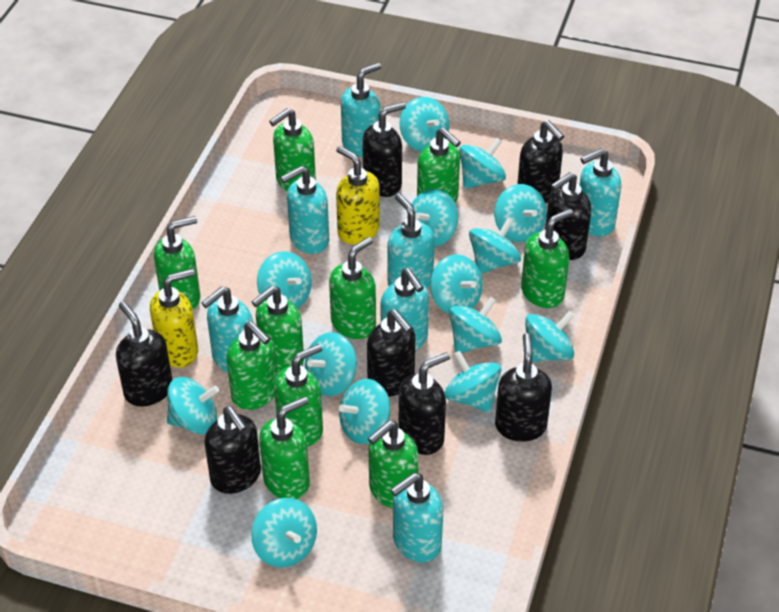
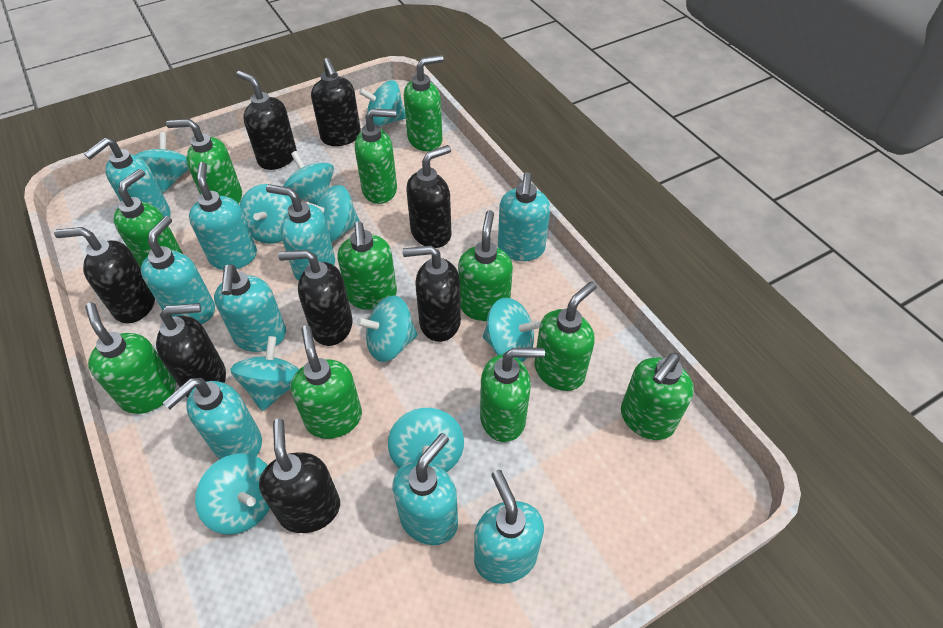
green soap dispenser: [154,216,201,310] [227,322,277,410] [252,285,304,373] [259,396,310,499] [269,108,316,192] [274,344,323,446] [329,237,376,339] [368,420,419,509] [417,128,461,203] [521,209,573,308] = 10 -> [85,302,176,414] [113,169,183,267] [166,119,242,204] [290,325,362,439] [337,221,397,310] [355,109,397,204] [404,55,444,152] [458,210,513,321] [480,348,545,442] [535,281,597,391] [621,353,694,440] = 11
turquoise soap dispenser: [202,286,253,373] [280,166,329,254] [341,63,381,157] [381,268,429,351] [388,193,435,288] [390,473,443,562] [579,148,622,236] = 7 -> [84,138,170,217] [141,216,215,324] [163,378,262,459] [189,162,257,270] [214,264,286,352] [266,184,335,281] [393,433,458,545] [474,470,544,584] [498,172,550,261] = 9
turquoise spinning top: [167,377,219,435] [251,498,317,567] [257,251,312,309] [305,332,357,396] [339,379,390,444] [400,97,449,152] [411,189,458,247] [430,254,483,314] [445,351,502,413] [449,297,502,353] [459,138,506,189] [469,218,521,274] [494,184,547,242] [525,311,574,362] = 14 -> [135,132,189,193] [195,453,270,535] [230,336,299,411] [240,184,292,244] [283,151,334,205] [306,185,360,242] [356,295,418,362] [359,80,406,127] [388,408,464,472] [483,298,541,362] = 10
yellow soap dispenser: [150,269,198,368] [336,146,380,244] = 2 -> none = 0

